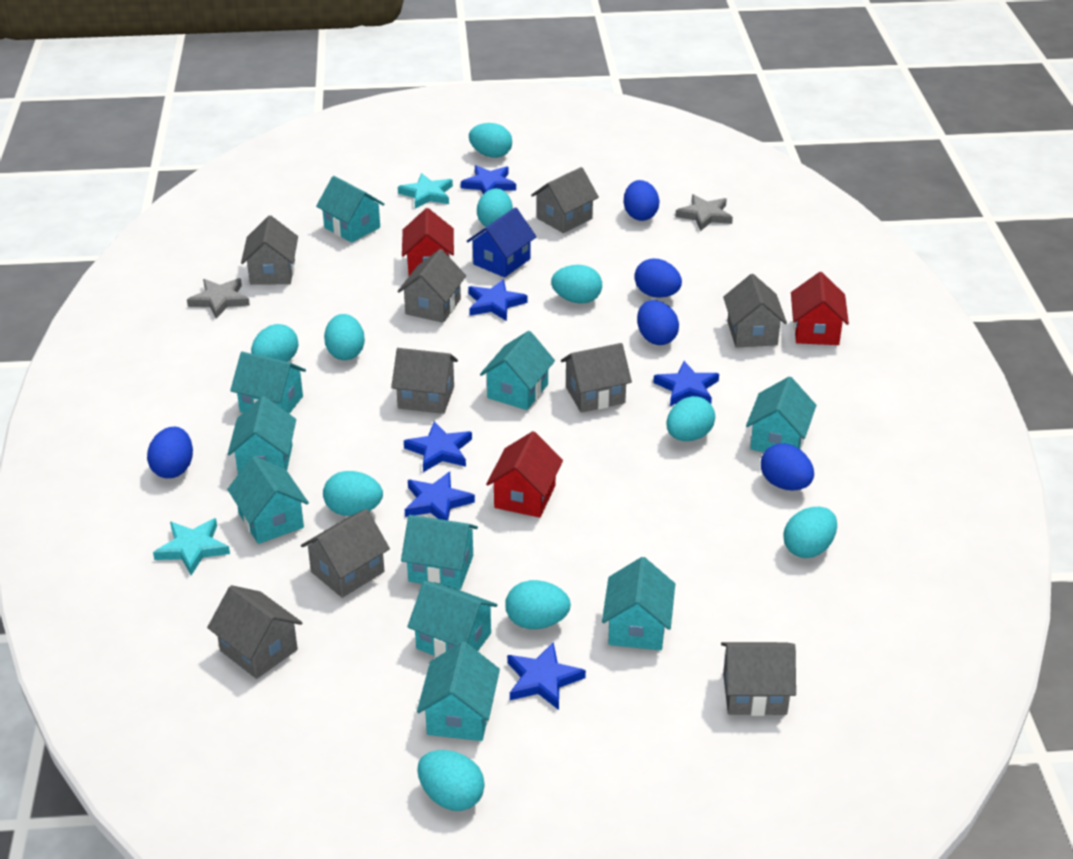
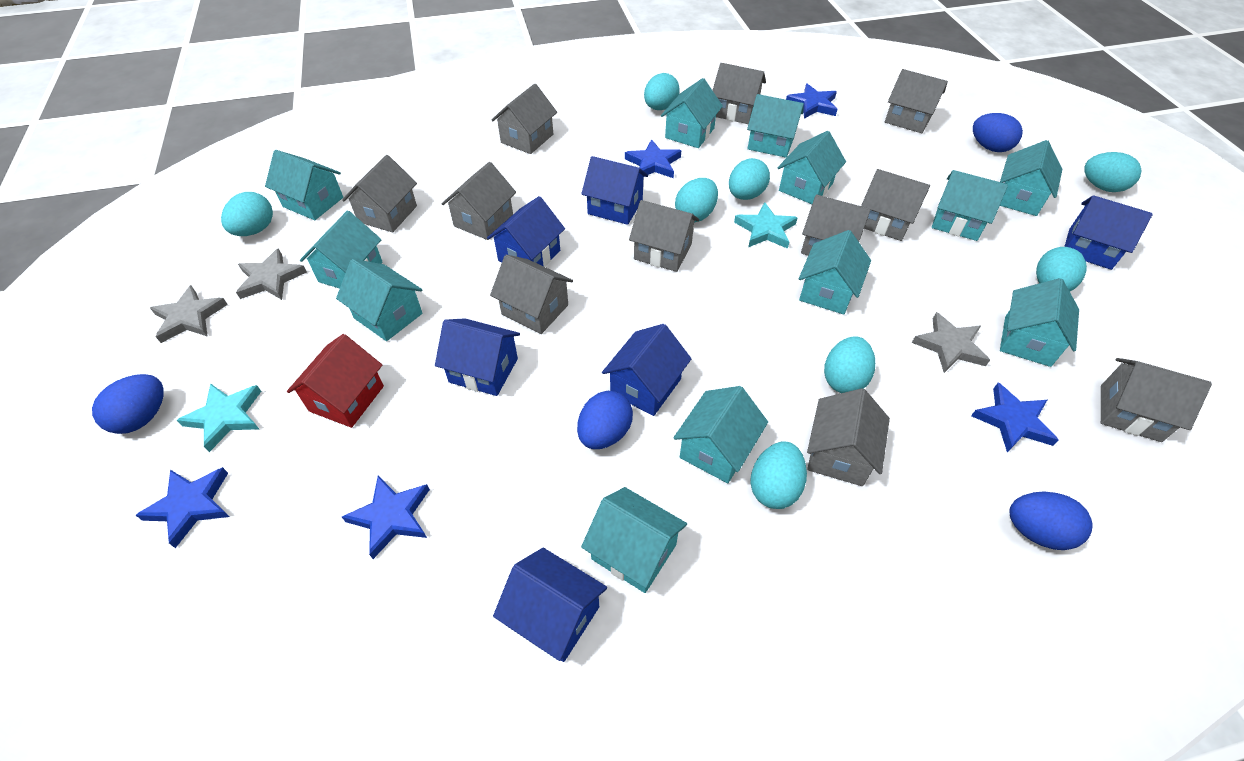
blue egg: [147,427,193,478] [624,180,660,221] [634,259,682,298] [637,300,679,345] [761,443,814,490] = 5 -> [92,374,164,434] [577,391,633,449] [973,113,1023,152] [1009,492,1093,550] = 4
blue house: [467,207,537,278] = 1 -> [435,318,520,396] [487,196,565,267] [493,548,607,662] [581,156,648,225] [602,324,692,416] [1064,195,1153,270] = 6
blue star: [404,421,472,472] [405,472,475,520] [461,165,516,194] [468,279,528,321] [507,642,586,710] [653,361,719,406] = 6 -> [136,467,230,548] [342,476,430,559] [625,139,681,178] [786,84,838,119] [971,383,1059,452] = 5
grey house: [207,585,303,679] [241,216,298,285] [301,509,390,598] [391,348,458,414] [397,249,466,323] [531,167,599,233] [561,343,632,413] [721,642,796,716] [723,274,787,348] = 9 -> [342,155,417,232] [442,162,516,240] [490,255,573,334] [492,84,557,154] [629,200,699,272] [713,63,766,124] [801,195,871,256] [807,388,890,486] [861,169,930,241] [885,69,948,133] [1101,358,1212,442] = 11
grey star: [187,278,250,319] [675,194,733,231] = 2 -> [150,285,228,343] [236,248,307,300] [912,312,990,373] = 3
red house: [402,208,454,276] [486,431,563,518] [791,272,849,345] = 3 -> [287,334,384,428] = 1
turquoise egg: [251,324,298,362] [323,471,383,516] [324,314,365,360] [417,750,485,811] [469,123,512,158] [477,188,513,227] [505,580,571,629] [551,265,602,304] [666,396,715,441] [783,507,837,558] = 10 -> [221,192,273,236] [644,73,680,110] [675,178,718,222] [729,158,770,200] [750,442,807,509] [824,336,875,393] [1036,247,1087,291] [1084,152,1142,192] = 8
turquoise house: [227,456,309,544] [228,396,296,474] [230,352,306,414] [316,176,385,243] [401,515,478,590] [407,581,497,657] [417,642,500,741] [480,331,555,410] [602,557,675,650] [746,377,816,452] = 10 -> [265,150,343,220] [300,210,383,289] [336,259,423,341] [581,487,687,593] [661,78,723,148] [673,386,768,483] [747,94,804,158] [778,131,846,204] [799,230,871,315] [932,170,1008,241] [1000,140,1062,216] [1000,278,1079,367] = 12

